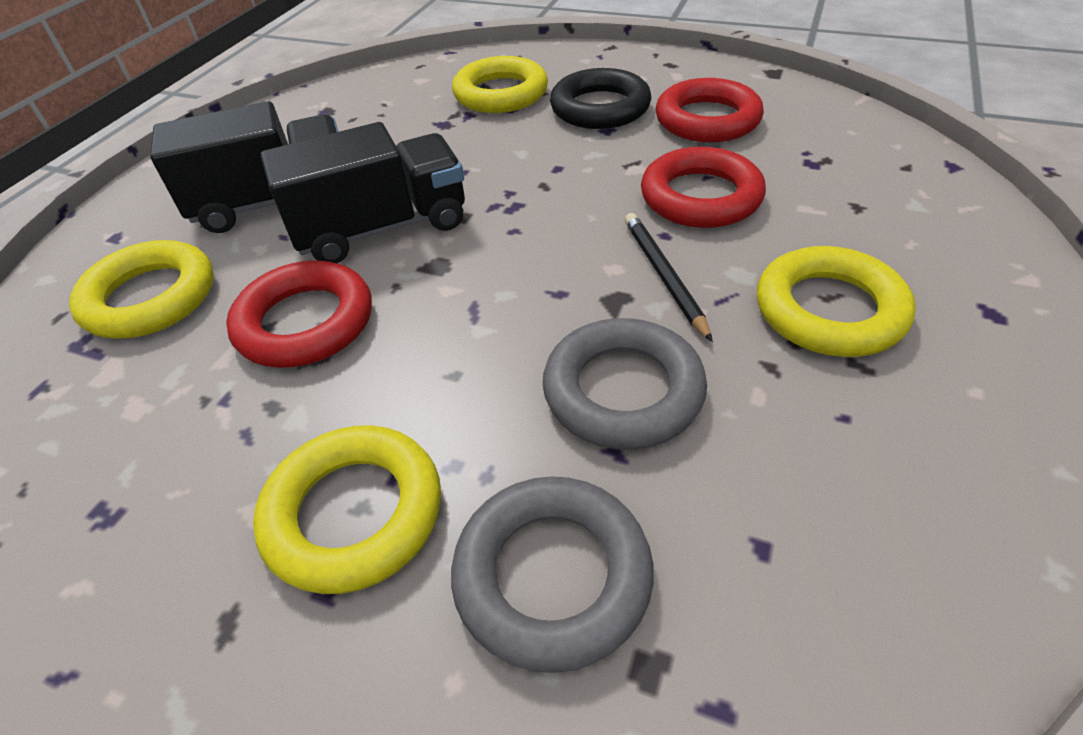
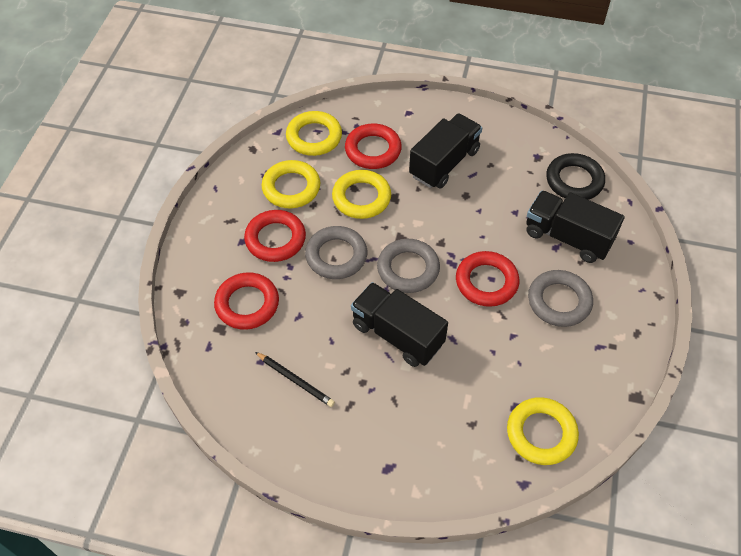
black truck: [150,101,339,233] [261,122,465,263] = 2 -> [351,282,448,367] [409,113,482,189] [526,191,625,263] = 3
grey ring: [451,476,654,673] [543,318,707,450] = 2 -> [305,226,367,279] [377,239,440,293] [528,270,593,327] = 3
red ring: [226,260,372,368] [641,147,766,228] [656,78,764,142] = 3 -> [214,272,279,330] [244,210,306,262] [345,124,402,169] [456,251,519,307] = 4

